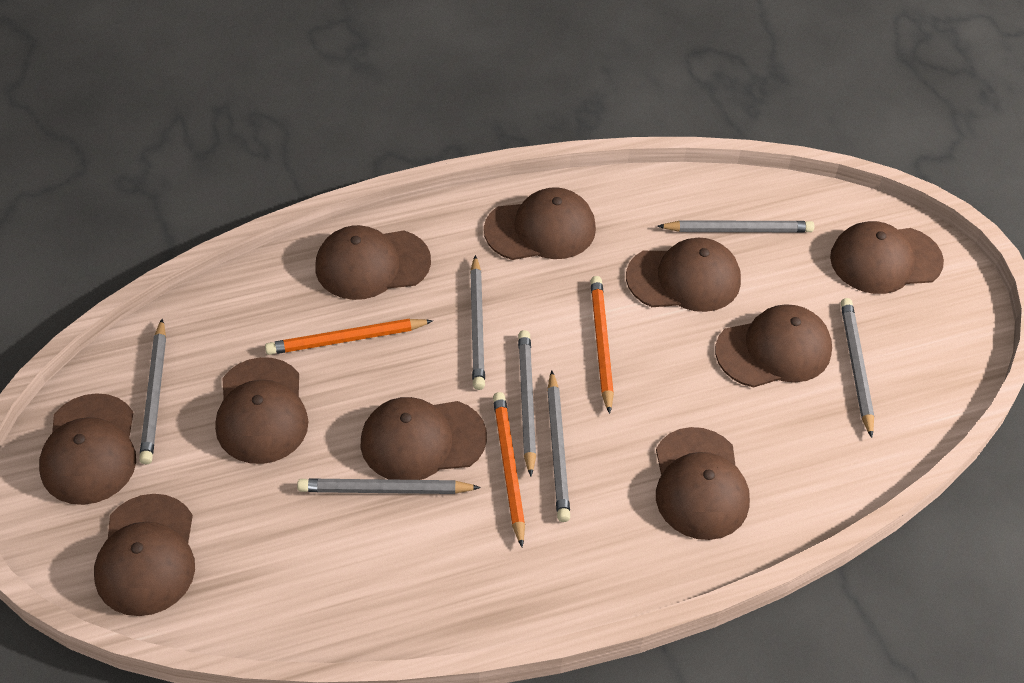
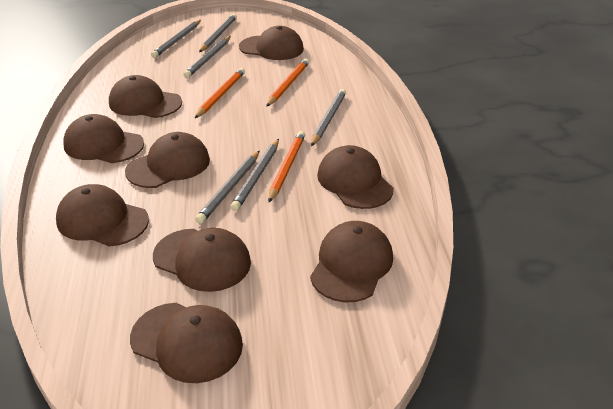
brown cap: [39,393,136,505] [94,494,195,616] [215,357,308,464] [315,225,431,300] [361,397,487,480] [484,187,596,260] [626,238,741,312] [656,427,750,540] [715,304,832,387] [830,221,944,294] = 10 -> [56,184,149,247] [63,114,144,163] [109,75,182,118] [125,132,210,188] [130,303,243,383] [153,228,251,292] [239,26,304,60] [310,221,393,302] [317,145,394,209] = 9
grey pencil: [139,318,166,465] [297,478,481,494] [470,255,485,390] [518,330,536,476] [547,370,570,522] [657,220,814,232] [841,298,874,438] = 7 -> [151,20,201,58] [184,36,231,78] [195,151,259,224] [199,14,237,52] [230,139,279,211] [311,89,346,146] = 6

